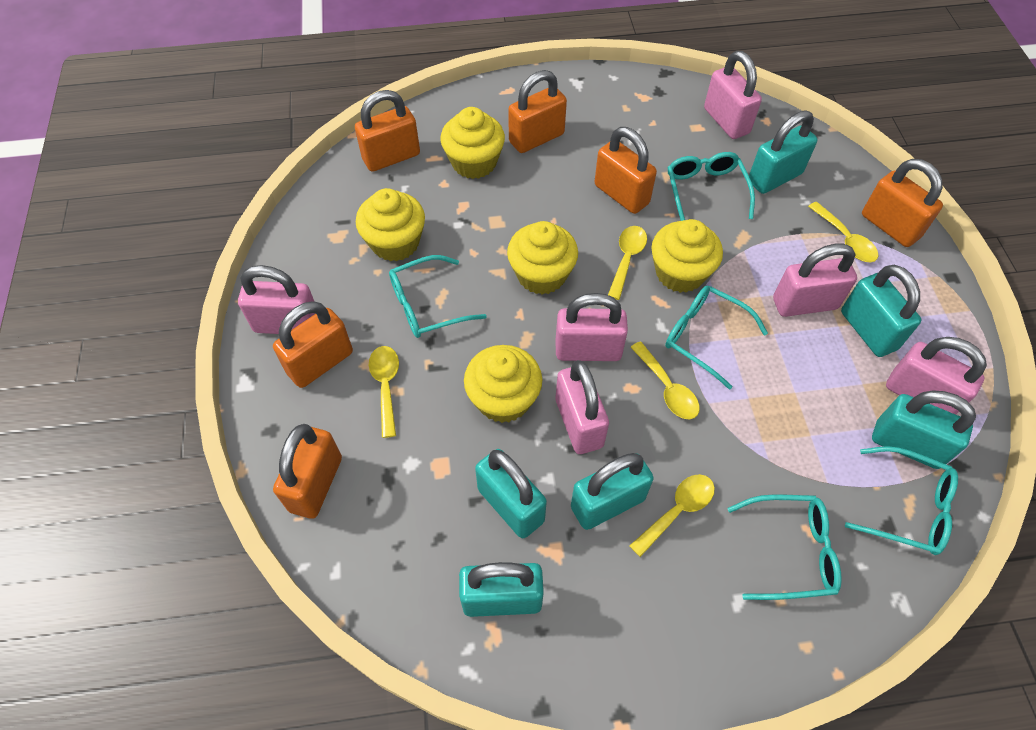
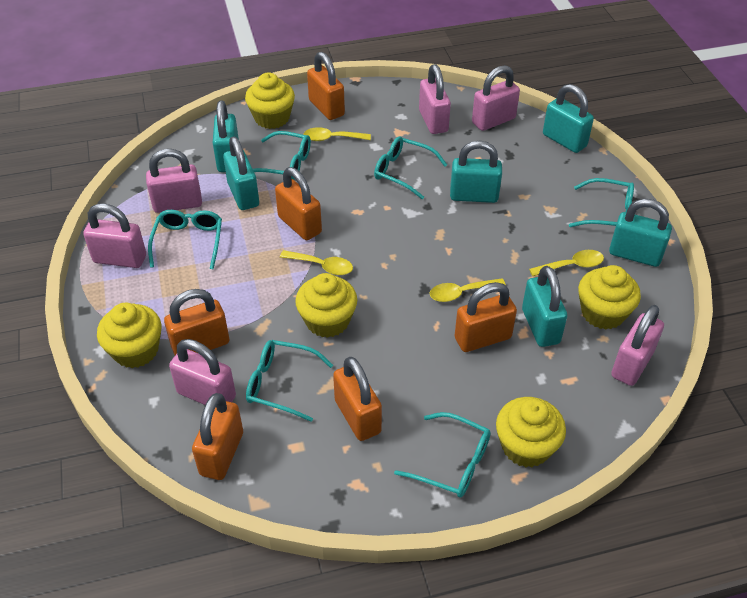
turquoise glasses: [389,255,487,338] [665,286,768,390] [667,152,755,221] [727,494,842,600] [845,446,958,555] = 5 -> [148,210,222,269] [246,340,333,422] [253,131,311,180] [374,136,447,199] [394,412,491,497] [569,178,634,227] = 6
yellow spoon: [369,346,399,438] [608,226,647,300] [630,341,700,419] [630,474,715,557] [808,202,879,262] = 5 -> [280,250,353,275] [304,127,371,141] [430,278,506,302] [529,250,604,276] = 4

